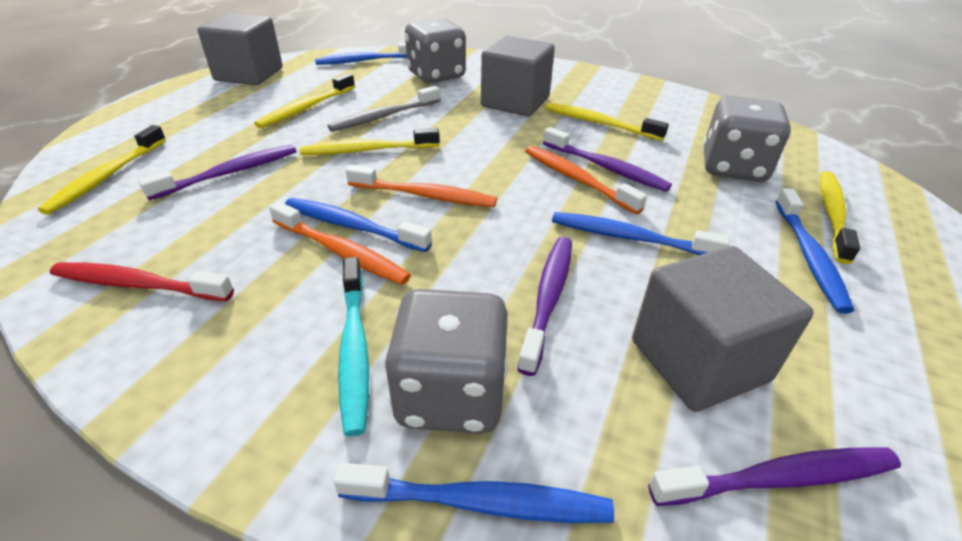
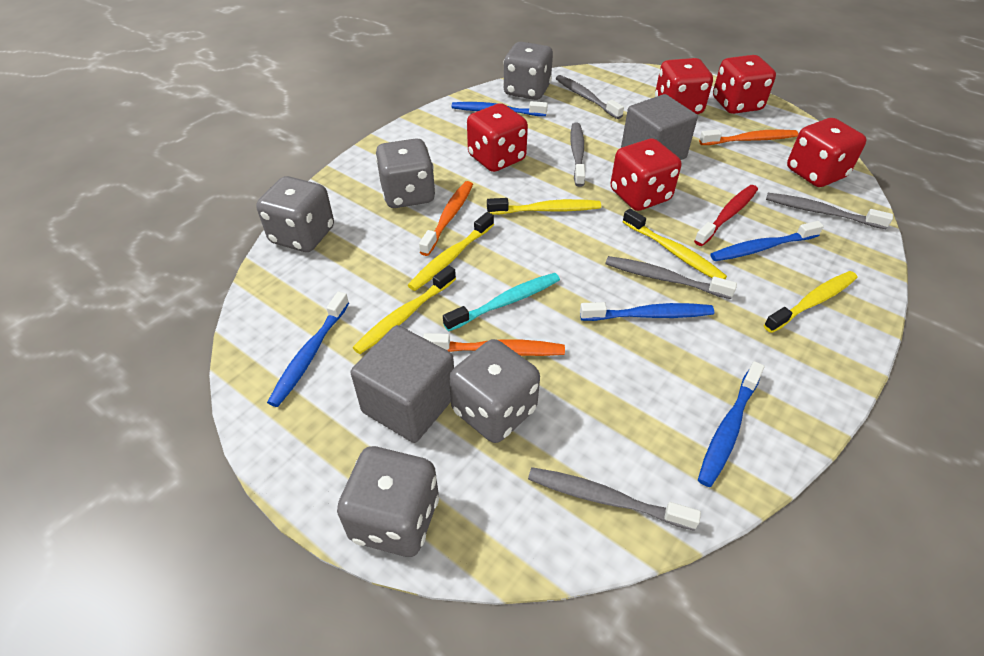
grey cube: [197,13,283,85] [481,36,555,117] [632,246,814,412] = 3 -> [351,325,454,443] [621,94,698,160] = 2
grey dice: [384,289,508,434] [405,18,466,83] [703,96,791,182] = 3 -> [256,176,334,252] [337,446,439,557] [375,138,436,208] [449,339,540,443] [503,42,553,100] = 5
grey toothbrush: [327,86,441,132] = 1 -> [528,467,701,531] [556,75,624,119] [570,123,585,187] [605,256,737,299] [766,193,893,229] = 5
purple toothbrush: [138,145,296,200] [517,237,572,376] [543,127,672,192] [648,447,901,506] = 4 -> none = 0
red dice: none = 0 -> [467,103,528,172] [610,139,681,211] [655,58,713,114] [713,55,776,114] [787,118,867,187] = 5

